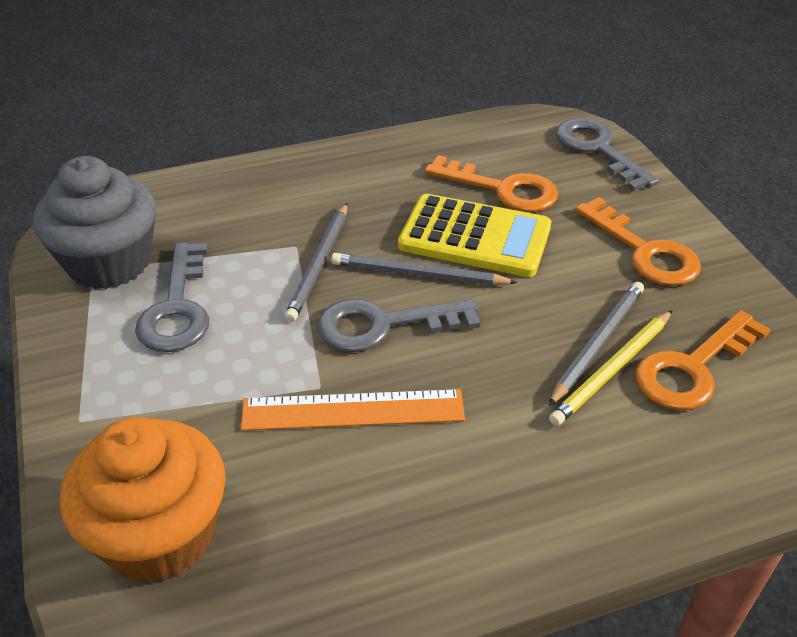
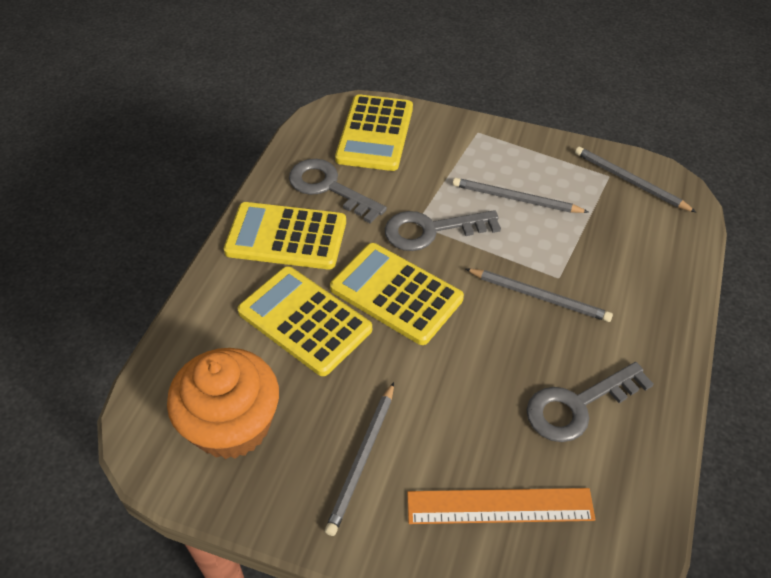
grey cupcake: [33,156,156,289] = 1 -> none = 0
grey pencil: [284,203,348,322] [331,253,518,285] [549,282,644,406] = 3 -> [325,382,394,536] [452,178,588,213] [465,268,613,322] [575,147,697,213] = 4
orange key: [425,155,558,212] [575,197,701,286] [635,310,771,410] = 3 -> none = 0
yellow calculator: [398,194,551,277] = 1 -> [224,202,346,269] [237,266,372,376] [330,243,464,345] [335,94,413,171] = 4
yellow pencil: [549,310,673,426] = 1 -> none = 0

